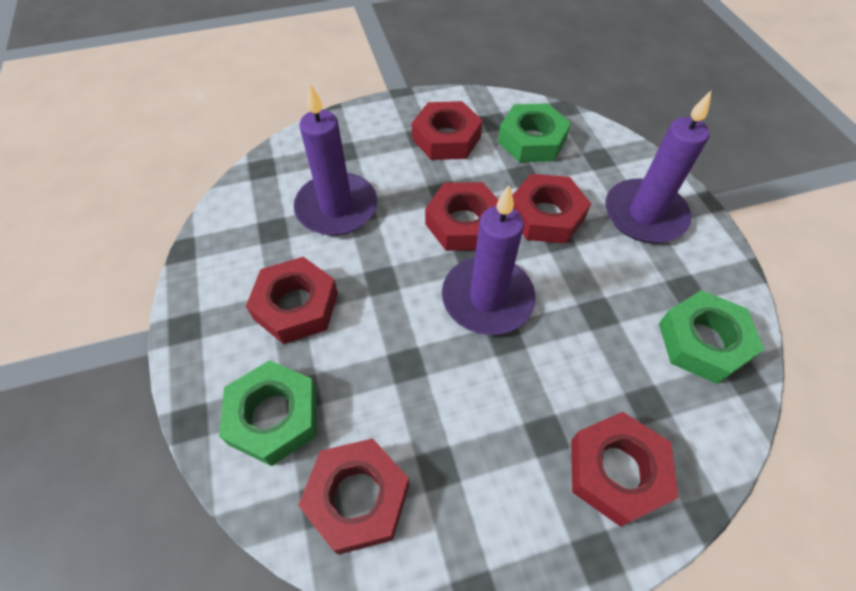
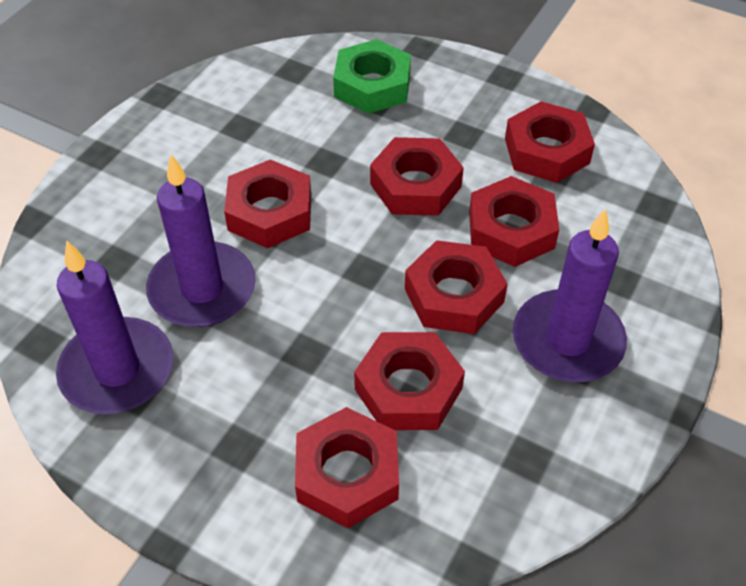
green nut: [219,360,317,466] [498,103,571,162] [659,290,764,384] = 3 -> [333,39,411,114] = 1
red nut: [246,257,338,344] [298,438,409,555] [412,101,483,160] [425,182,498,251] [512,174,591,244] [571,412,678,527] = 6 -> [224,159,311,248] [295,407,399,528] [354,332,465,430] [370,137,464,216] [405,240,508,334] [469,176,559,267] [505,101,595,183] = 7

